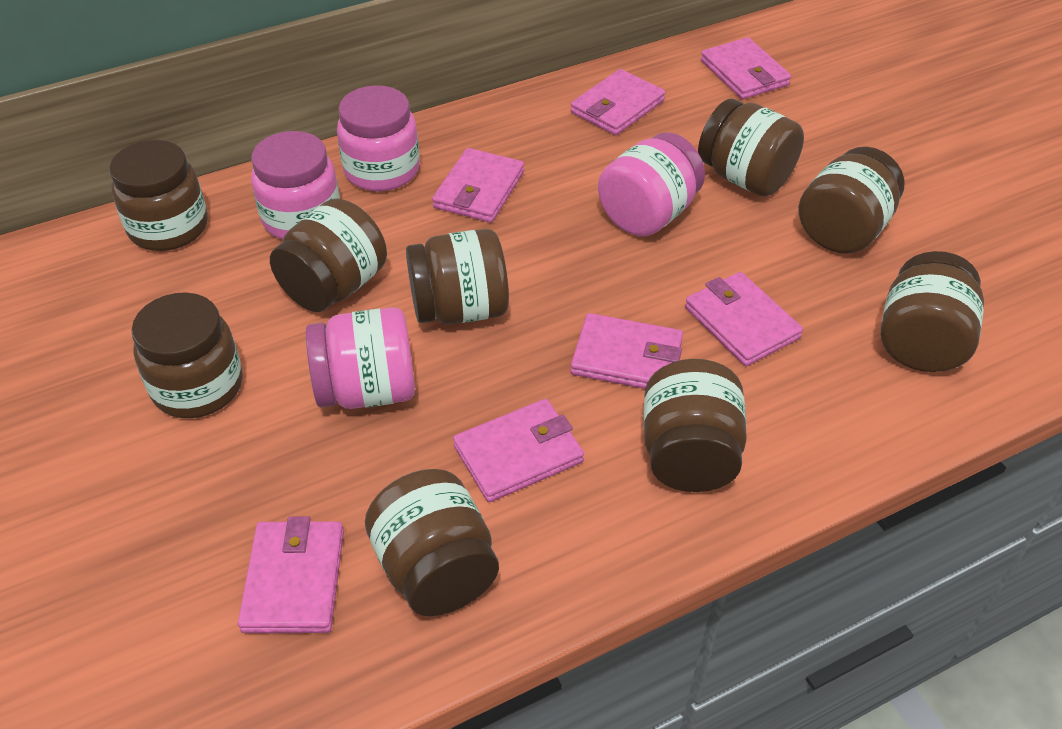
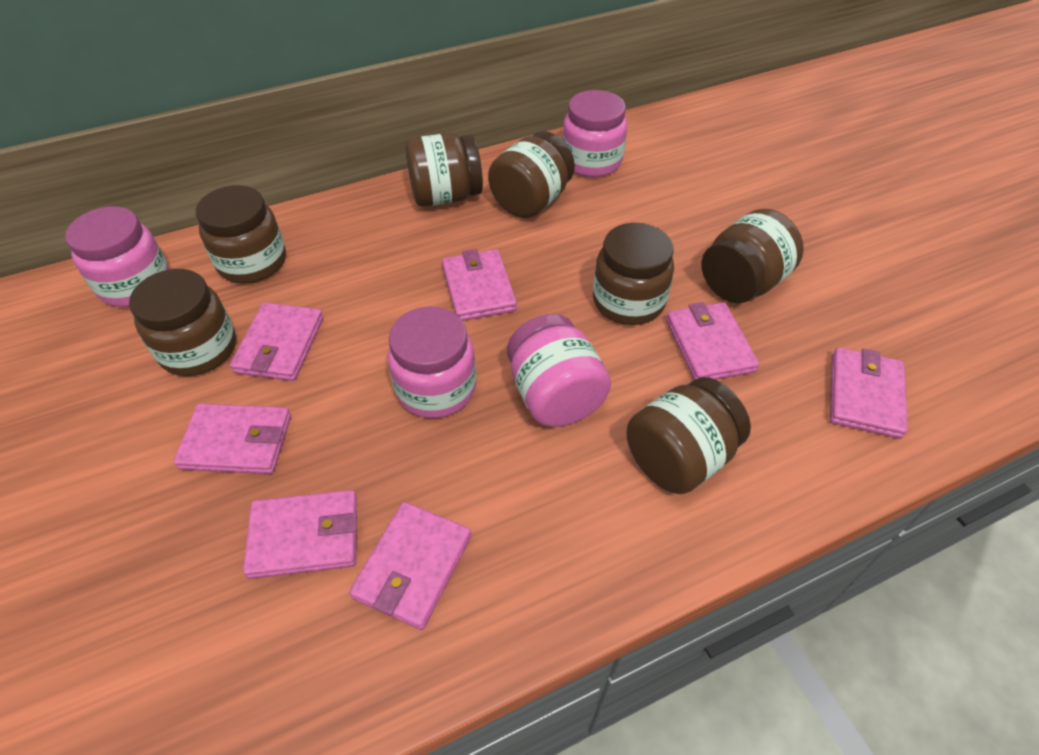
brown jar: [109,140,208,251] [131,292,243,418] [270,199,387,312] [365,469,499,616] [406,229,509,324] [644,359,747,492] [698,99,804,197] [798,147,904,254] [881,251,984,372] = 9 -> [129,269,236,376] [196,185,286,283] [405,133,483,207] [488,131,575,218] [593,223,674,325] [627,377,751,494] [701,209,804,303] = 7

